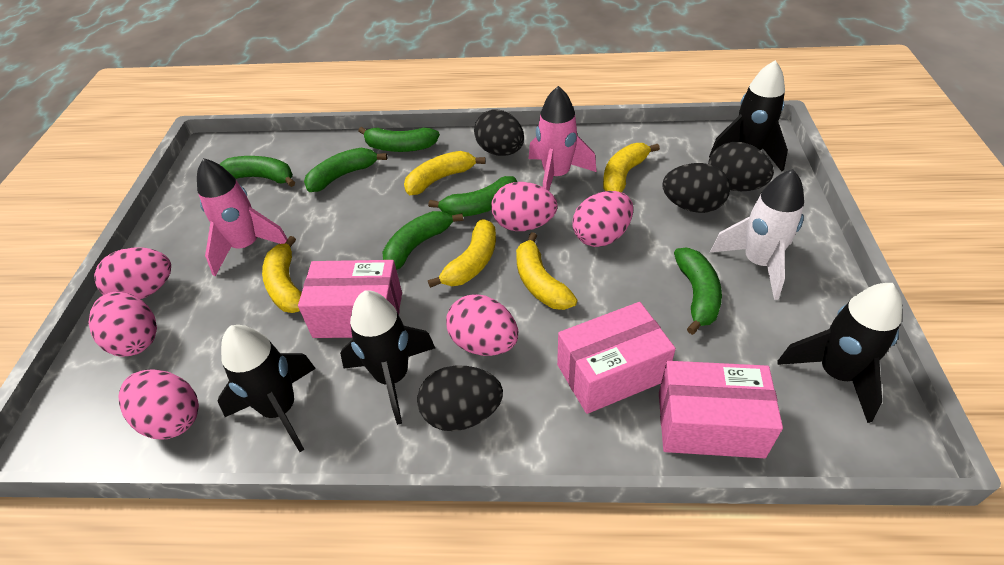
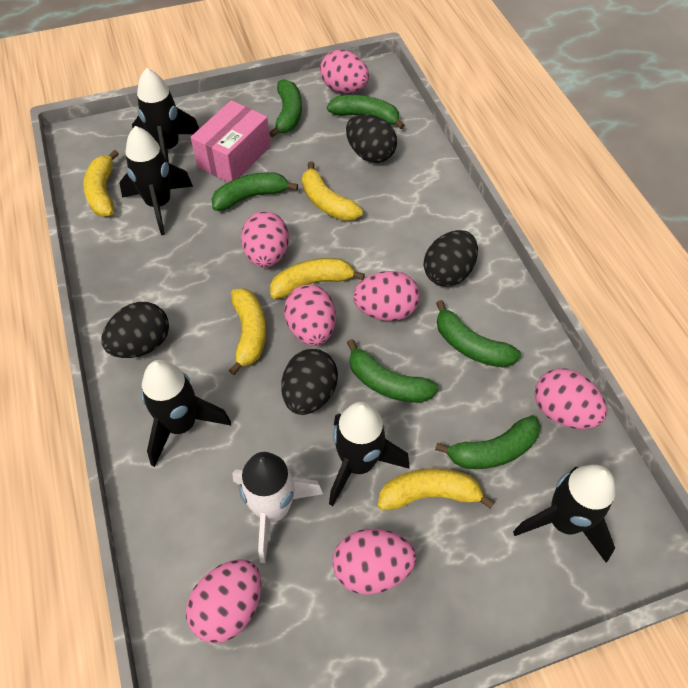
black rocket: [218,325,316,452] [340,290,435,425] [709,60,788,172] [777,283,902,423] = 4 -> [119,126,193,235] [132,68,199,163] [141,360,231,467] [329,402,409,506] [513,465,616,562] = 5
pink box: [298,260,402,338] [557,302,676,414] [659,361,783,458] = 3 -> [191,100,271,182] = 1
pink egg: [89,292,157,357] [94,247,171,299] [119,370,199,440] [446,294,518,356] [491,182,558,231] [572,191,633,247] = 6 -> [186,559,261,643] [241,211,289,268] [284,285,336,346] [320,50,369,93] [333,529,416,595] [353,271,420,321] [535,368,607,429] = 7
pink rocket: [197,158,288,276] [529,86,597,191] = 2 -> none = 0

